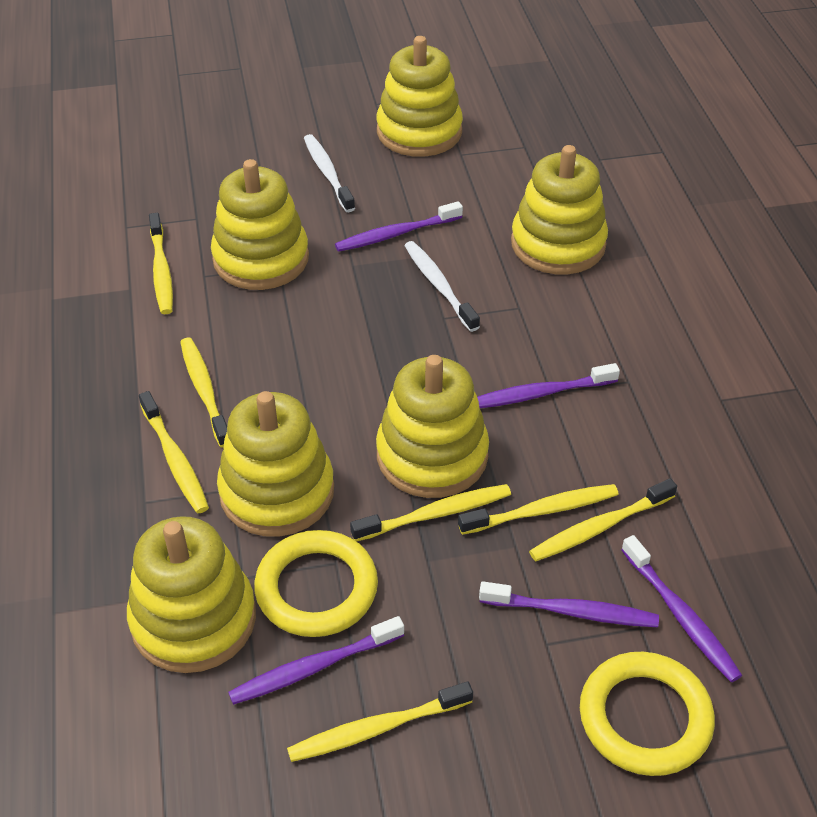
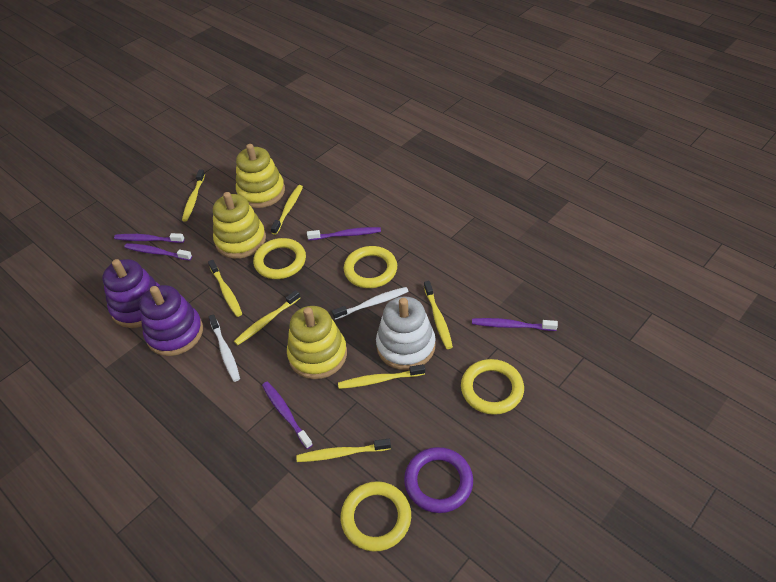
purple ring: none = 0 -> [404,447,473,513] = 1
purple stacking toy: none = 0 -> [102,259,160,328] [139,285,203,356] = 2
white stacking toy: none = 0 -> [376,296,436,370] = 1
yellow ring: [254,530,378,637] [580,652,715,776] = 2 -> [253,238,306,279] [341,481,411,552] [344,246,397,288] [461,359,524,415] = 4
yellow stacking toy: [127,516,256,673] [211,159,309,290] [217,391,334,537] [376,36,463,157] [376,355,489,498] [511,145,608,274] = 6 -> [213,192,266,259] [236,144,285,208] [287,306,347,379] = 3

